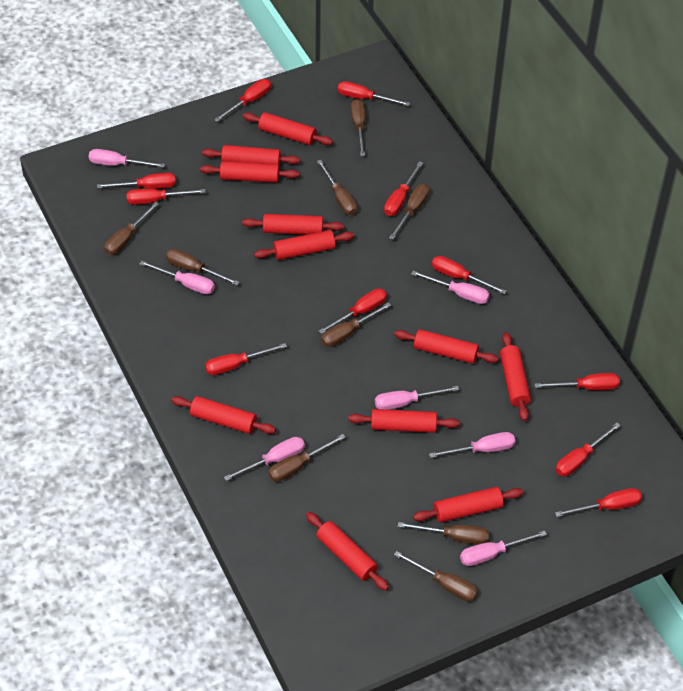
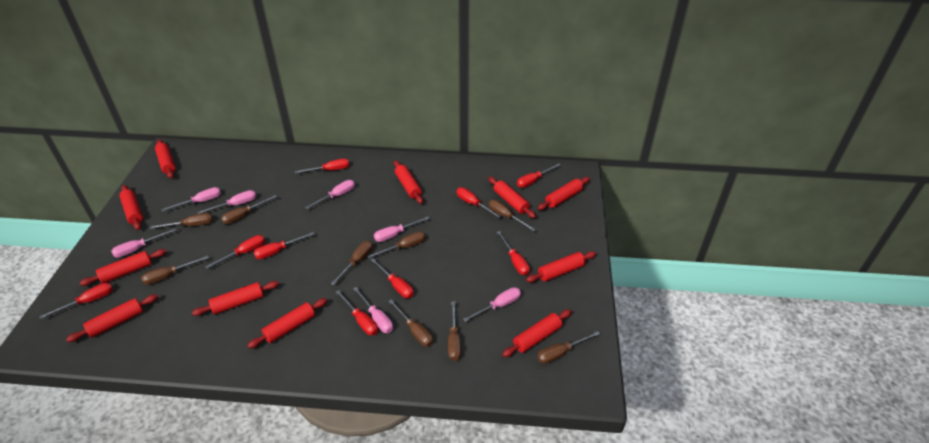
red screwdriver: [97,173,176,189] [127,188,206,205] [205,343,287,375] [214,79,271,122] [319,288,387,334] [338,81,410,106] [384,161,423,216] [432,256,507,294] [534,373,620,390] [555,488,642,517] [556,423,621,476] = 11 -> [39,283,113,319] [205,235,265,269] [254,232,314,259] [295,158,349,173] [336,290,378,335] [371,258,414,298] [457,187,501,218] [497,231,530,275] [517,163,561,188] = 9

